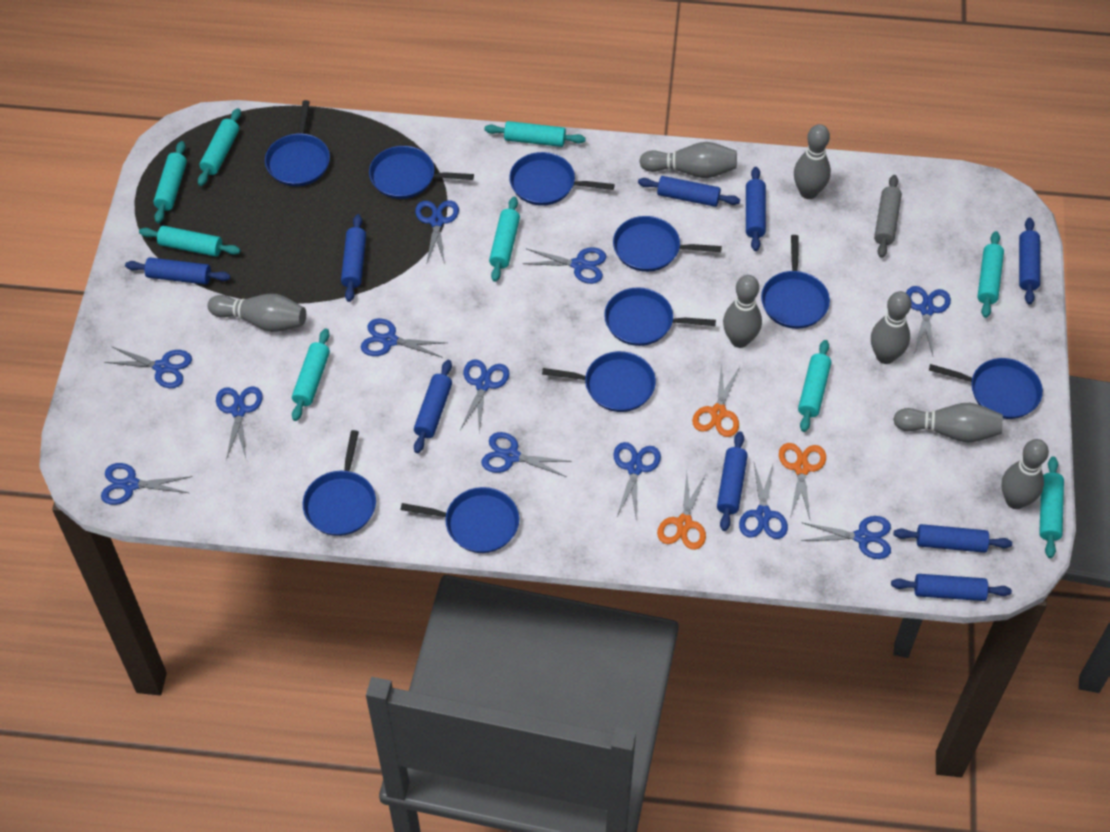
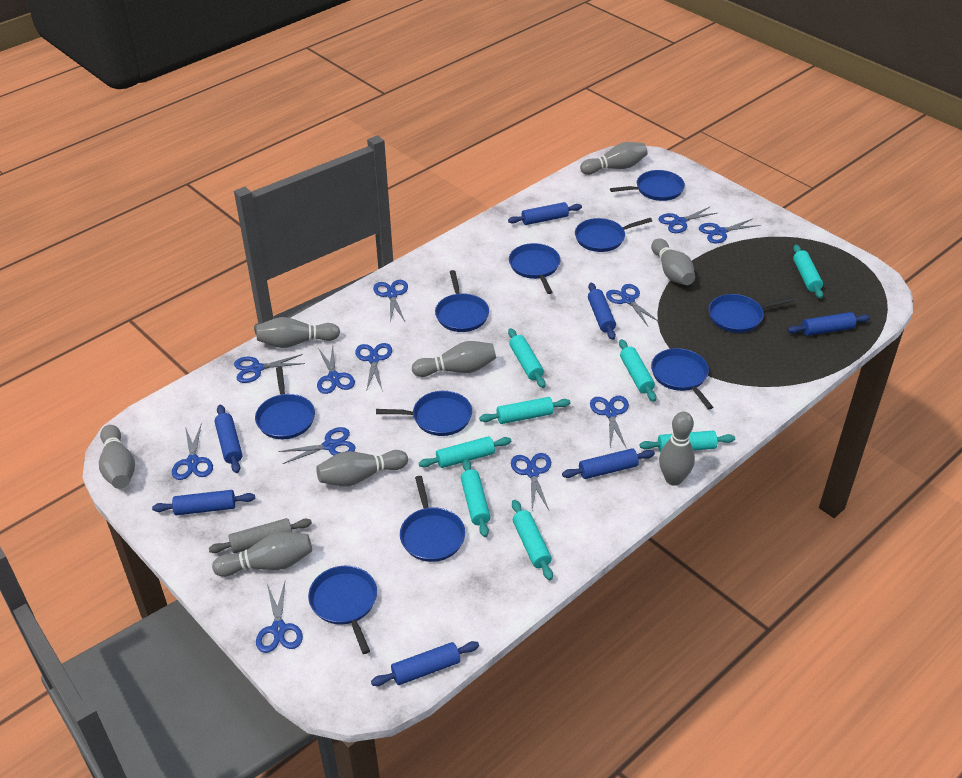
blue rolling pin: [125,257,231,285] [341,214,366,302] [414,360,452,453] [638,176,740,207] [717,431,748,531] [746,167,766,251] [891,574,1012,601] [893,524,1012,553] [1019,218,1040,305] = 9 -> [152,490,255,515] [214,405,242,473] [371,641,479,686] [508,202,582,225] [562,449,655,479] [588,283,616,340] [788,312,870,336] = 7
grey bowling pin: [207,294,306,332] [639,142,737,178] [723,275,762,348] [794,124,831,199] [871,291,911,364] [893,403,1003,442] [1001,439,1049,509] = 7 -> [99,425,135,489] [212,532,312,577] [256,317,340,348] [316,450,408,486] [412,341,496,377] [580,142,648,175] [651,239,695,285] [659,412,695,486] = 8
orange scissors: [657,472,706,550] [692,363,740,437] [779,443,826,519] = 3 -> none = 0
turquoise rolling pin: [139,226,241,257] [153,141,187,223] [198,108,241,186] [292,328,330,421] [484,121,586,147] [489,197,520,282] [798,340,831,432] [977,231,1004,318] [1039,456,1064,558] = 9 -> [419,436,511,468] [461,459,490,537] [479,397,570,424] [508,328,546,388] [512,500,553,580] [619,339,656,402] [640,431,735,453] [793,245,823,299] = 8

